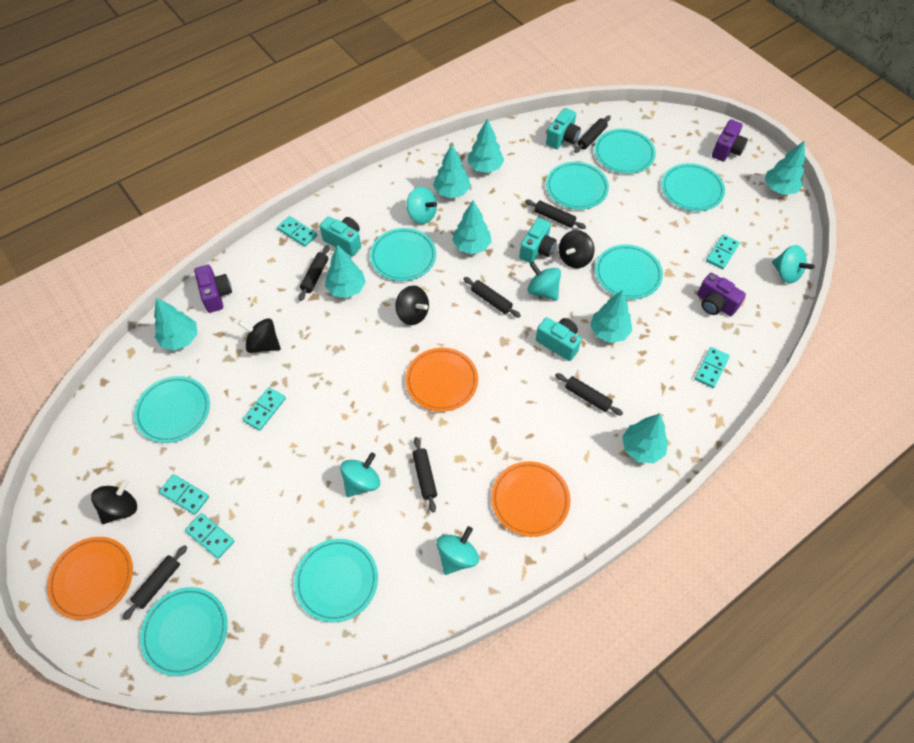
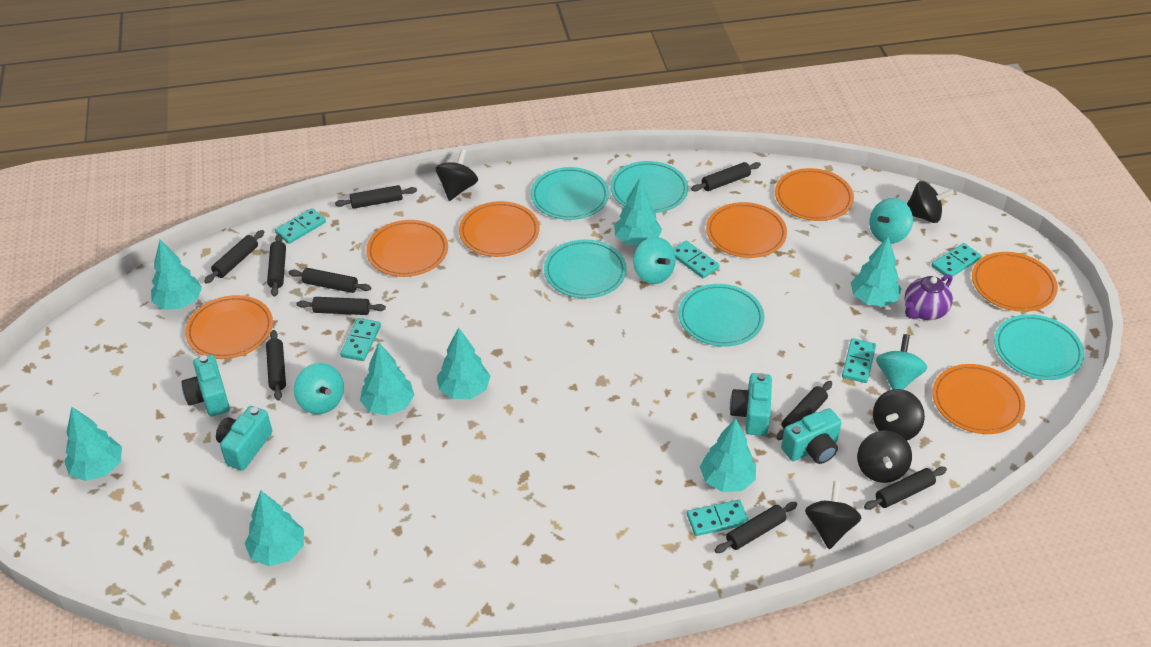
black rolling pin: [123,545,187,620] [299,245,329,301] [412,437,437,513] [464,277,521,318] [525,200,586,229] [555,373,623,416] [574,115,611,153] = 7 -> [204,230,264,284] [266,330,286,401] [267,234,286,297] [289,268,371,293] [297,297,386,315] [335,185,417,209] [691,162,761,191] [715,502,797,553] [777,381,832,440] [864,467,947,510] = 10
black spinning top: [91,479,137,524] [238,318,281,353] [395,286,429,325] [559,230,595,268] = 4 -> [435,149,478,201] [805,481,861,549] [857,430,912,483] [873,389,925,440] [907,181,954,223] = 5
orange plate: [47,537,133,620] [405,348,478,412] [491,461,571,537] = 3 -> [185,295,273,359] [366,220,448,277] [459,201,539,257] [706,202,787,258] [775,168,854,221] [932,364,1025,434] [972,252,1058,312] = 7
purple camera: [194,265,232,313] [697,273,746,316] [712,119,748,161] = 3 -> none = 0
purple teapot: none = 0 -> [905,274,953,320] = 1
turquoise plate: [134,376,210,443] [140,587,228,676] [294,539,378,622] [370,228,436,281] [546,162,609,209] [594,129,656,174] [595,244,663,299] [662,163,725,211] = 8 -> [531,167,609,220] [544,239,627,298] [610,161,688,213] [679,284,764,346] [994,314,1085,380] = 5
turquoise spinning top: [340,452,380,497] [407,187,437,224] [437,526,479,575] [527,262,561,301] [772,245,815,283] = 5 -> [294,363,344,414] [633,237,676,284] [870,198,913,244] [876,334,927,390] = 4

